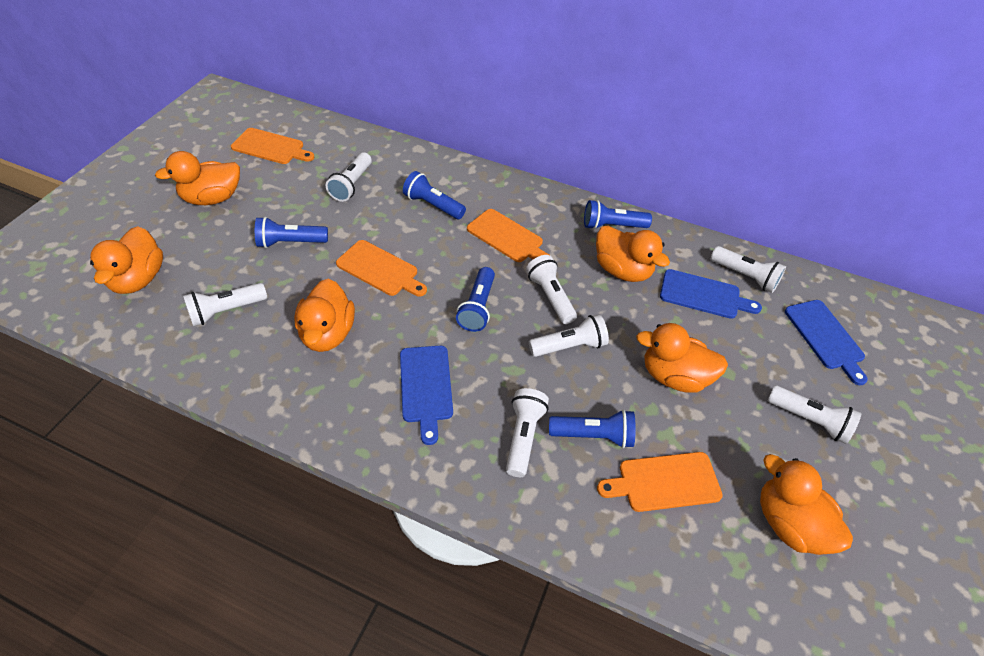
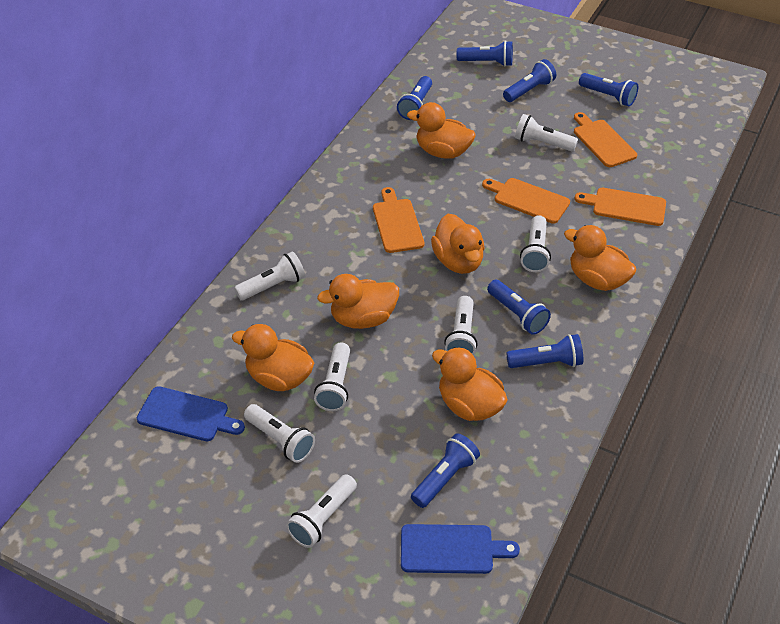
blue cutting board: [400,346,453,445] [660,269,762,319] [785,300,868,385] = 3 -> [137,386,245,441] [401,524,520,574] = 2
blue flashlight: [255,217,328,248] [403,171,466,219] [456,267,495,332] [549,410,636,448] [584,200,652,230] = 5 -> [397,76,432,120] [411,433,480,508] [456,41,513,67] [487,280,551,335] [503,59,556,102] [507,334,583,368] [579,73,638,106] = 7

